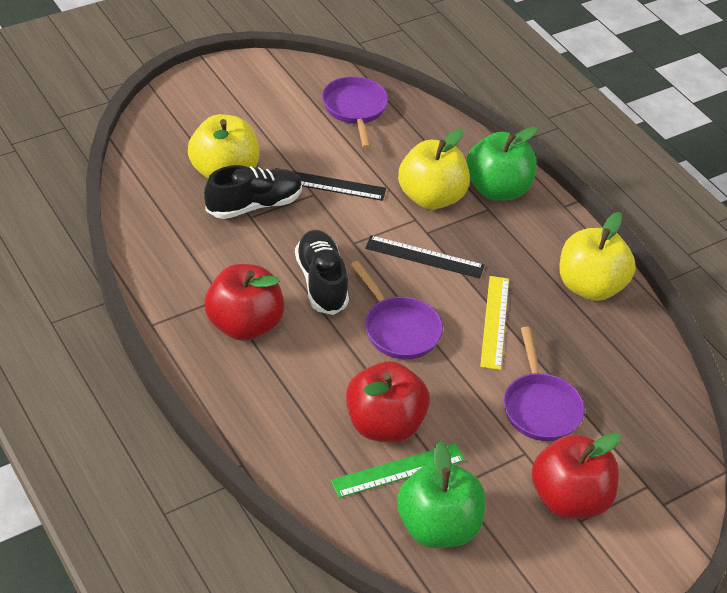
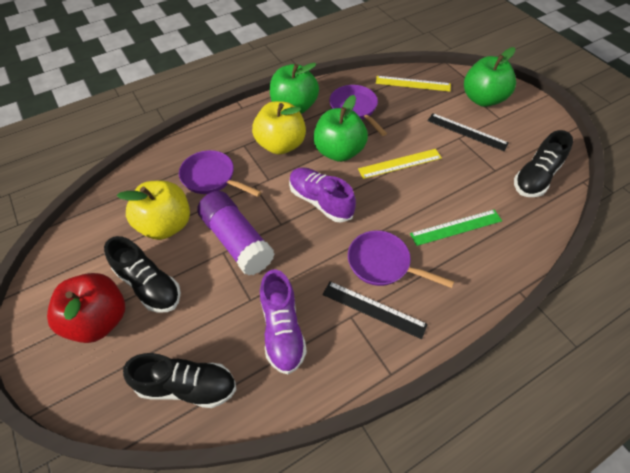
black shoe: [204,165,302,219] [295,230,349,315] = 2 -> [104,236,181,312] [123,353,236,408] [514,130,573,197] = 3
green apple: [397,441,485,548] [466,127,537,201] = 2 -> [270,63,319,114] [313,95,368,162] [464,47,516,107] = 3
purple glue stick: none = 0 -> [197,191,275,276] = 1
purple shoe: none = 0 -> [260,270,307,374] [289,167,356,223] = 2
red apple: [204,264,284,341] [346,361,430,443] [532,433,621,519] = 3 -> [47,273,125,343] = 1
yellow apple: [188,114,259,178] [398,129,470,210] [559,212,636,301] = 3 -> [117,180,190,240] [252,101,306,155] = 2
yellow ruler: [480,276,509,370] = 1 -> [358,149,442,179] [376,76,451,92] = 2

